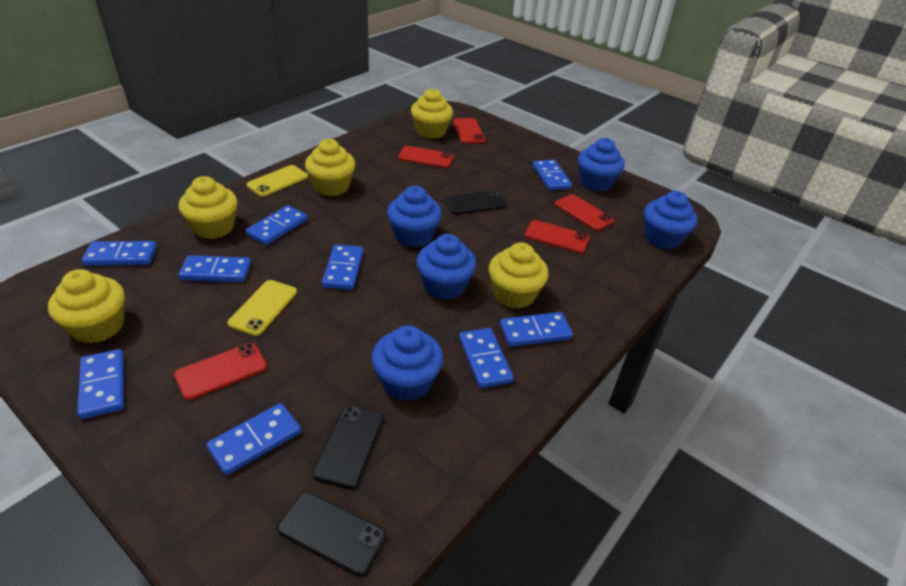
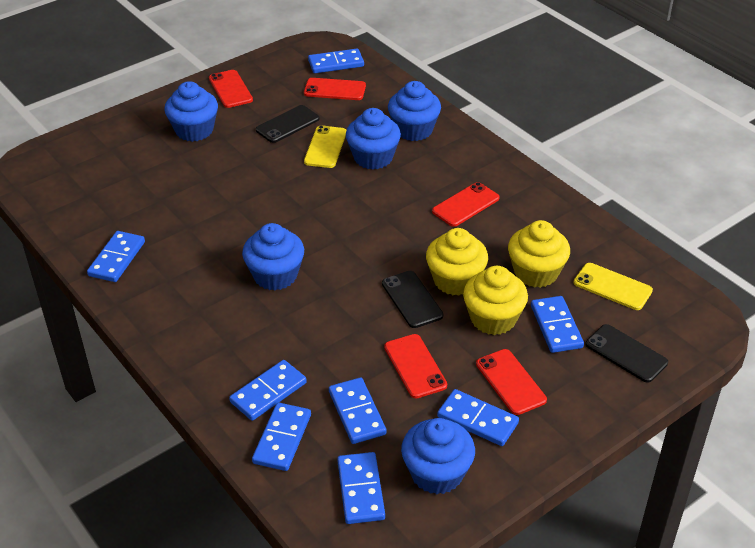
blue domino: [77,349,124,419] [82,241,157,266] [179,255,251,282] [206,403,301,475] [246,205,308,245] [322,245,363,290] [459,328,514,388] [500,312,573,347] [533,160,572,190] = 9 -> [87,231,145,282] [229,360,307,421] [252,403,311,471] [308,49,364,73] [329,377,386,444] [337,452,385,524] [437,389,519,446] [531,296,584,353] = 8
yellow cupcake: [48,269,125,344] [179,176,237,239] [305,139,355,196] [411,88,453,139] [489,242,548,309] = 5 -> [426,228,488,296] [463,266,528,335] [508,220,570,288] = 3

